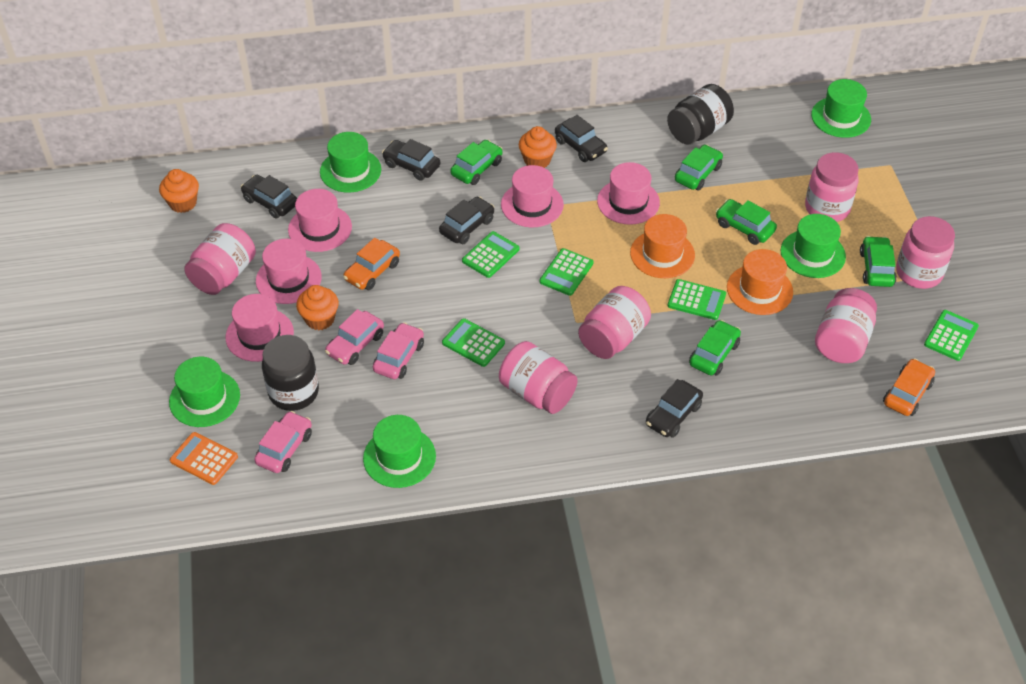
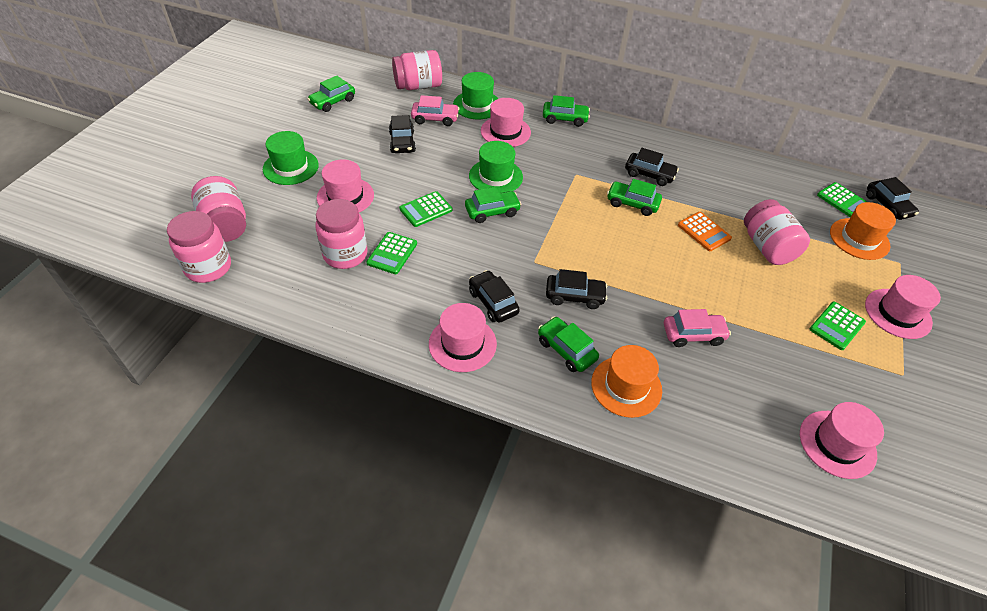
black jar: [262,335,319,411] [667,84,734,145] = 2 -> none = 0
green calculator: [442,318,505,367] [462,231,520,278] [540,248,593,296] [667,279,726,320] [924,310,979,361] = 5 -> [366,232,417,274] [399,191,453,227] [810,302,866,350] [817,182,867,217] = 4
green hat: [169,357,240,427] [320,132,381,192] [363,415,436,488] [781,214,846,278] [811,79,871,138] = 5 -> [263,131,319,185] [453,72,498,119] [469,141,523,193] = 3
orange car: [343,238,400,290] [883,358,935,416] = 2 -> none = 0
orange cupcake: [159,169,199,213] [296,285,339,330] [519,126,557,168] = 3 -> none = 0
pink car: [254,411,312,473] [325,309,384,365] [373,322,424,379] = 3 -> [411,95,459,126] [664,309,731,347] = 2
pink jar: [184,223,256,295] [499,341,578,414] [578,286,651,359] [805,152,859,222] [815,288,877,363] [896,216,955,289] = 6 -> [167,211,231,283] [191,176,246,242] [316,199,368,269] [392,50,442,90] [744,199,810,265] = 5

